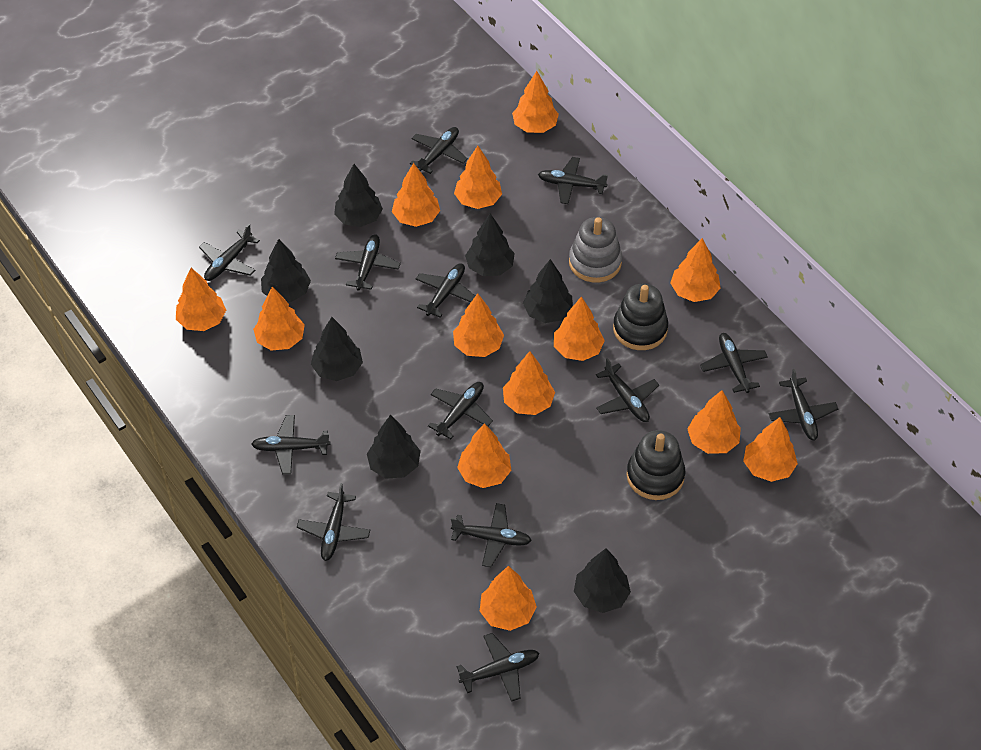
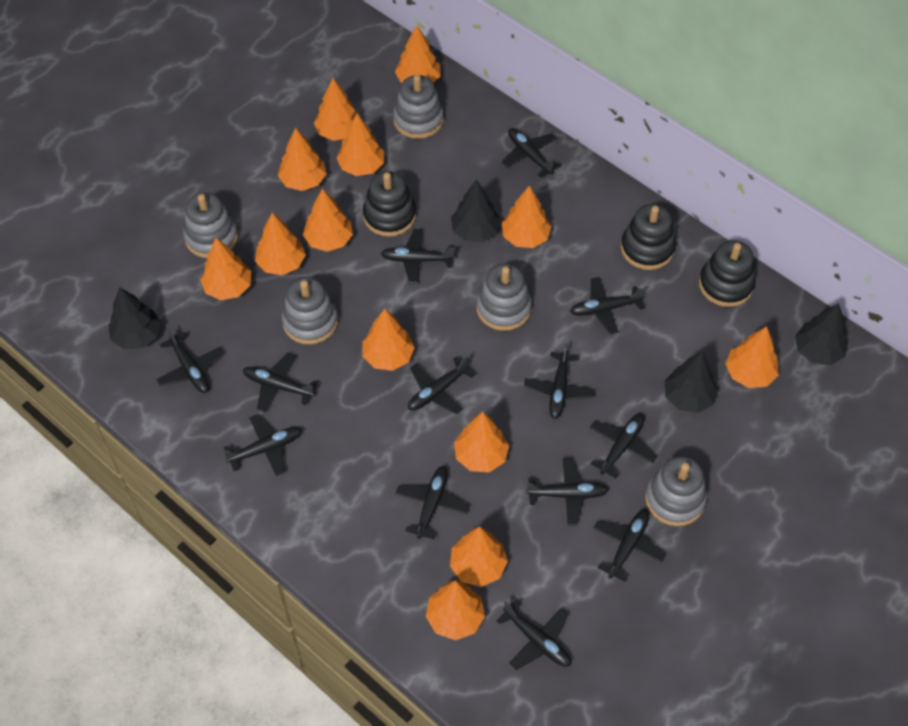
black stacking toy: [613,283,668,350] [627,430,685,500] = 2 -> [363,171,416,237] [621,204,676,270] [699,240,755,307] = 3
black tree: [261,239,311,302] [311,317,363,381] [334,164,383,227] [367,414,421,479] [465,213,515,276] [523,259,573,323] [574,548,631,613] = 7 -> [108,287,161,349] [451,179,501,242] [664,351,718,413] [795,303,848,365] = 4
grey stacking toy: [569,217,622,282] = 1 -> [183,192,238,258] [282,277,338,345] [393,75,444,139] [476,264,532,331] [645,456,707,526] = 5

